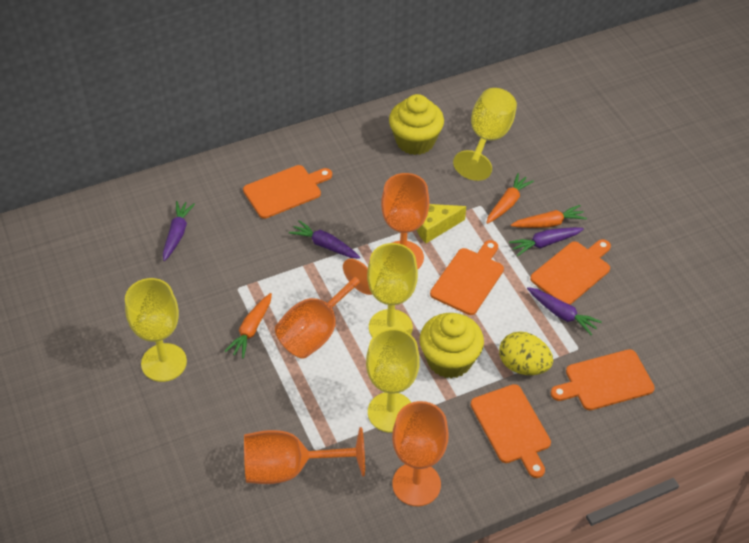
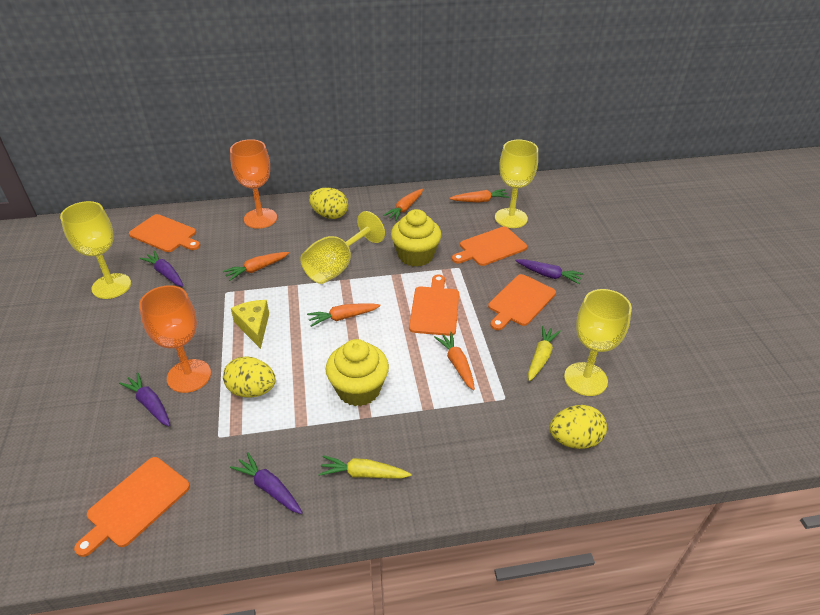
orange carrot: [224,293,272,358] [486,173,534,224] [511,205,587,228] = 3 -> [223,252,289,281] [307,303,381,327] [383,189,423,221] [434,332,475,390] [449,189,509,202] = 5
orange goblet: [244,427,365,484] [275,259,372,359] [381,173,429,269] [392,401,449,506] = 4 -> [139,285,211,393] [230,139,277,229] = 2
yellow carrot: none = 0 -> [319,455,412,479] [528,325,561,381] = 2
yellow egg: [499,331,553,375] = 1 -> [223,356,276,398] [309,187,348,219] [550,405,607,449] = 3

